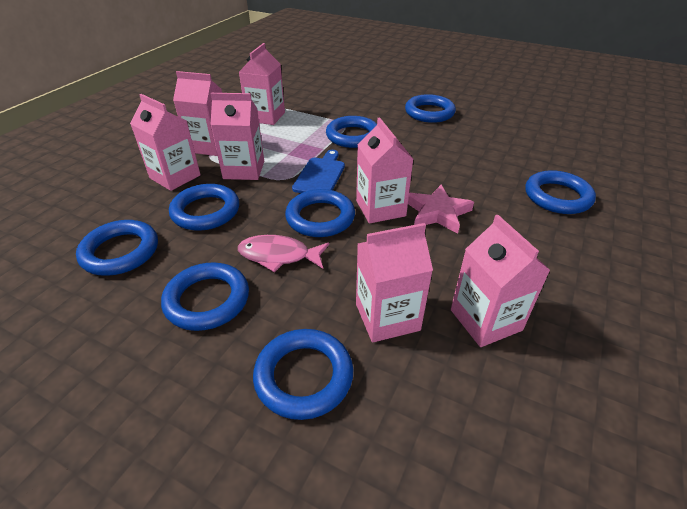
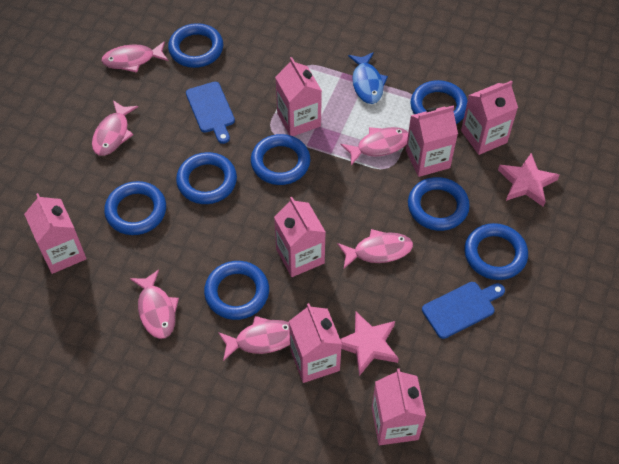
blue cutting board: [292,150,345,193] = 1 -> [186,82,235,144] [422,282,505,339] = 2
blue fish: none = 0 -> [348,52,388,104] = 1
pink fish: [238,235,329,272] = 1 -> [92,100,138,156] [101,41,168,73] [130,270,179,339] [218,316,290,361] [337,229,413,268] [341,127,408,166] = 6
pink star: [408,184,474,234] = 1 -> [340,312,399,376] [498,153,559,207] = 2

